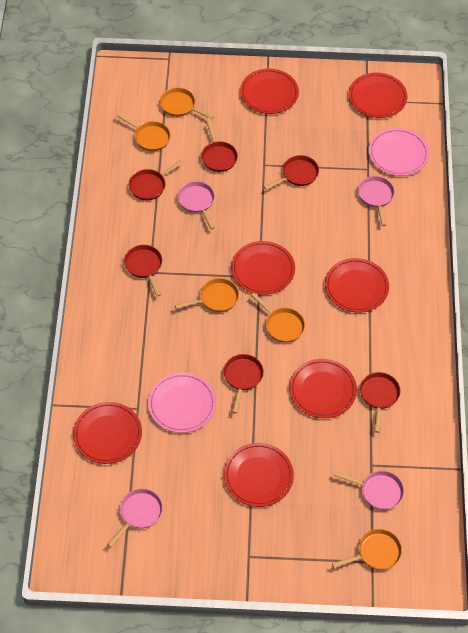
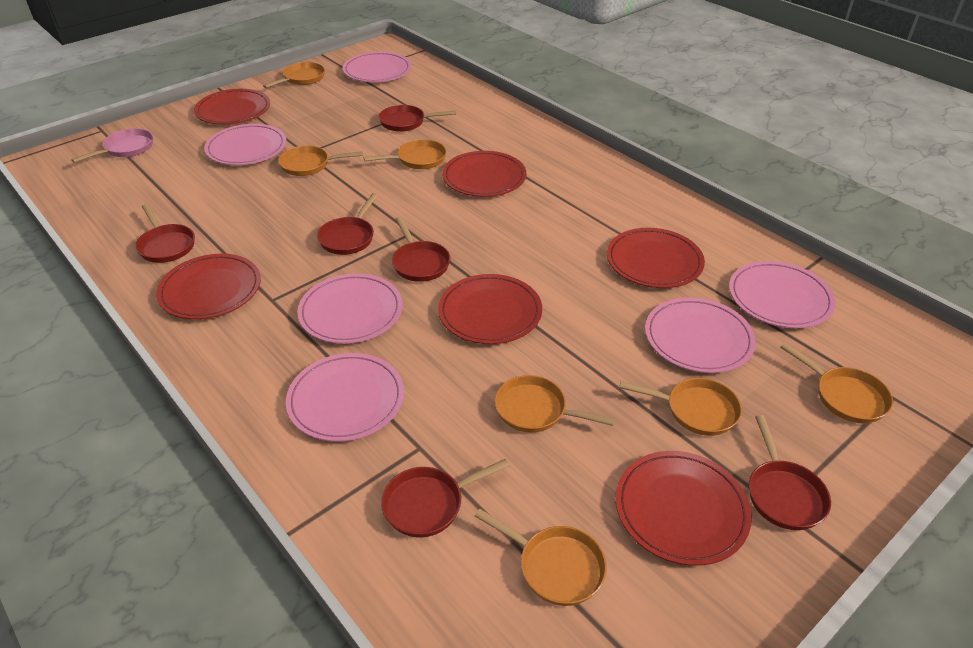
orange pan: [116,113,171,151] [160,87,215,119] [175,278,239,312] [251,293,305,343] [332,529,402,570] = 5 -> [263,62,325,88] [278,146,363,176] [364,139,447,169] [475,509,607,606] [495,375,615,433] [619,378,742,436] [780,343,893,423] = 7
pink pan: [107,488,163,547] [178,181,215,230] [334,470,404,510] [358,176,395,226] = 4 -> [71,128,153,163] = 1
pink plate: [148,372,216,433] [369,128,429,176] = 2 -> [204,124,286,165] [286,353,404,442] [297,273,402,344] [343,52,411,82] [645,298,756,373] [729,261,835,328] = 6
red plate: [73,402,142,464] [224,443,294,507] [231,241,295,295] [240,69,299,114] [289,359,357,418] [325,258,389,313] [349,72,407,118] = 7 -> [156,254,261,319] [194,89,270,125] [438,274,542,344] [442,151,526,197] [607,228,705,288] [615,451,752,566] = 6

